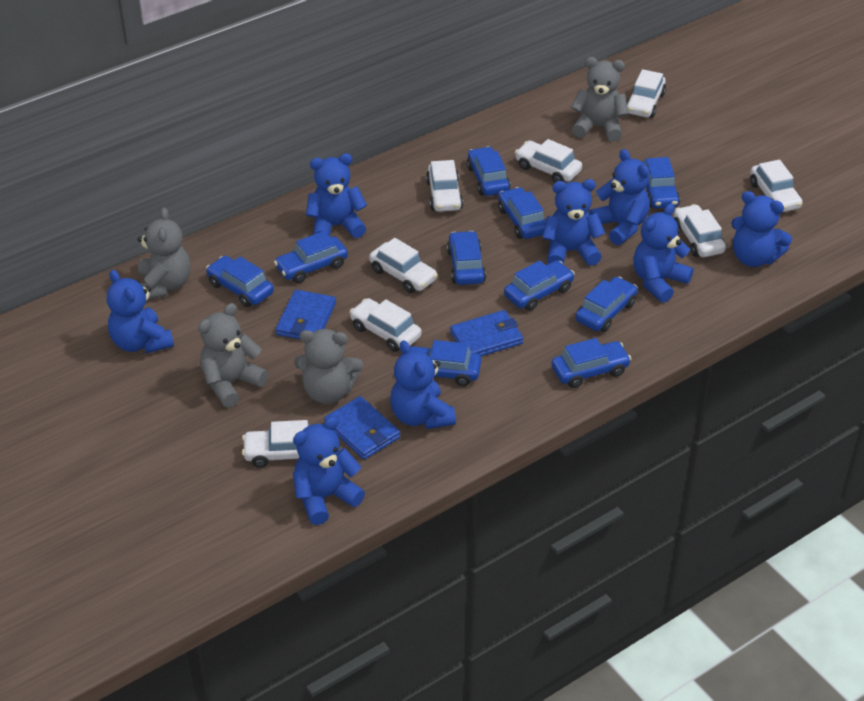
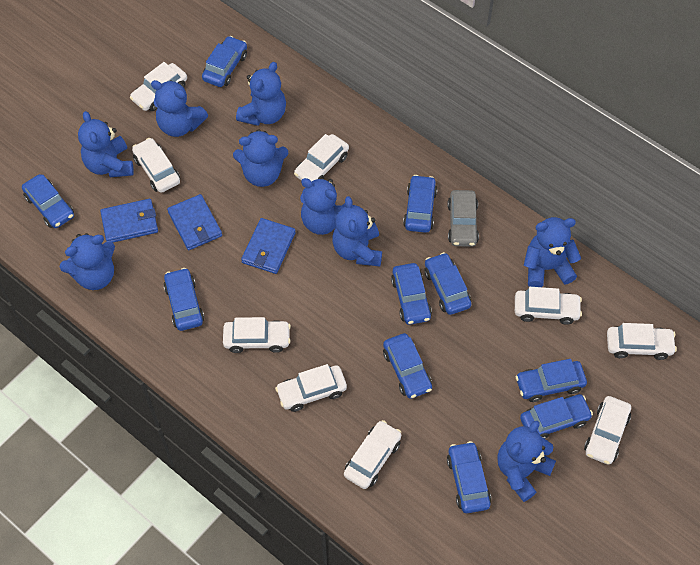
blue teddy bear: [107,270,174,353] [293,417,365,525] [306,153,367,238] [390,340,456,429] [542,179,605,266] [589,149,650,245] [633,203,693,303] [731,191,792,267] = 8 -> [60,233,115,290] [78,111,134,177] [151,80,208,137] [233,129,288,187] [236,62,286,126] [300,178,345,235] [332,196,382,266] [497,421,556,502] [524,217,581,287] = 9
grey car: none = 0 -> [447,190,479,247] = 1
grey teddy bear: [137,208,191,300] [198,303,268,408] [294,329,363,404] [571,57,629,142] = 4 -> none = 0
white car: [242,420,310,468] [350,298,422,352] [369,238,438,293] [426,160,463,212] [515,139,582,182] [626,69,666,118] [674,204,726,257] [750,160,803,212] = 8 -> [130,62,187,111] [132,138,180,193] [223,317,291,353] [275,364,347,412] [294,134,349,181] [344,420,401,489] [515,287,582,325] [584,396,631,465] [607,323,677,360] = 9

